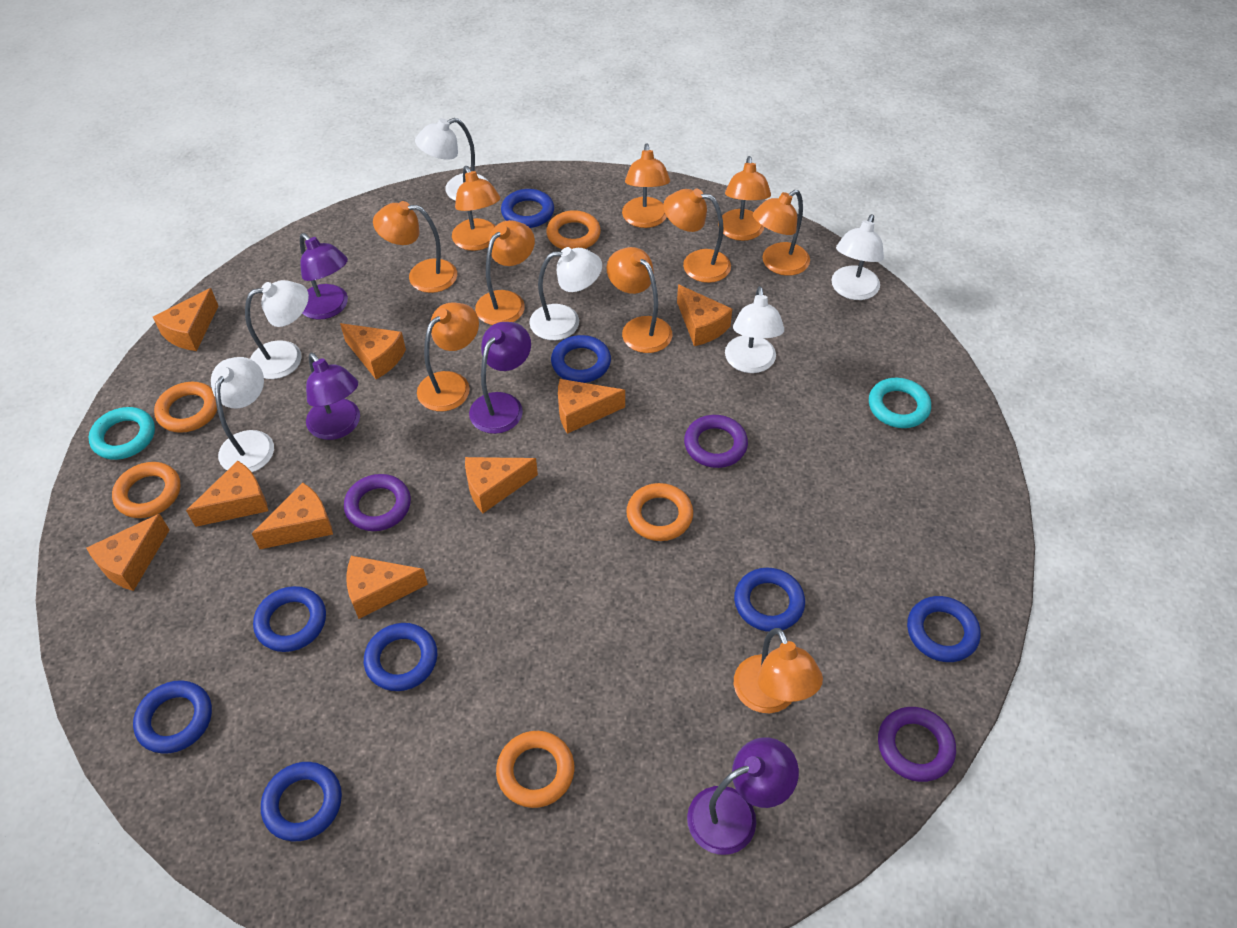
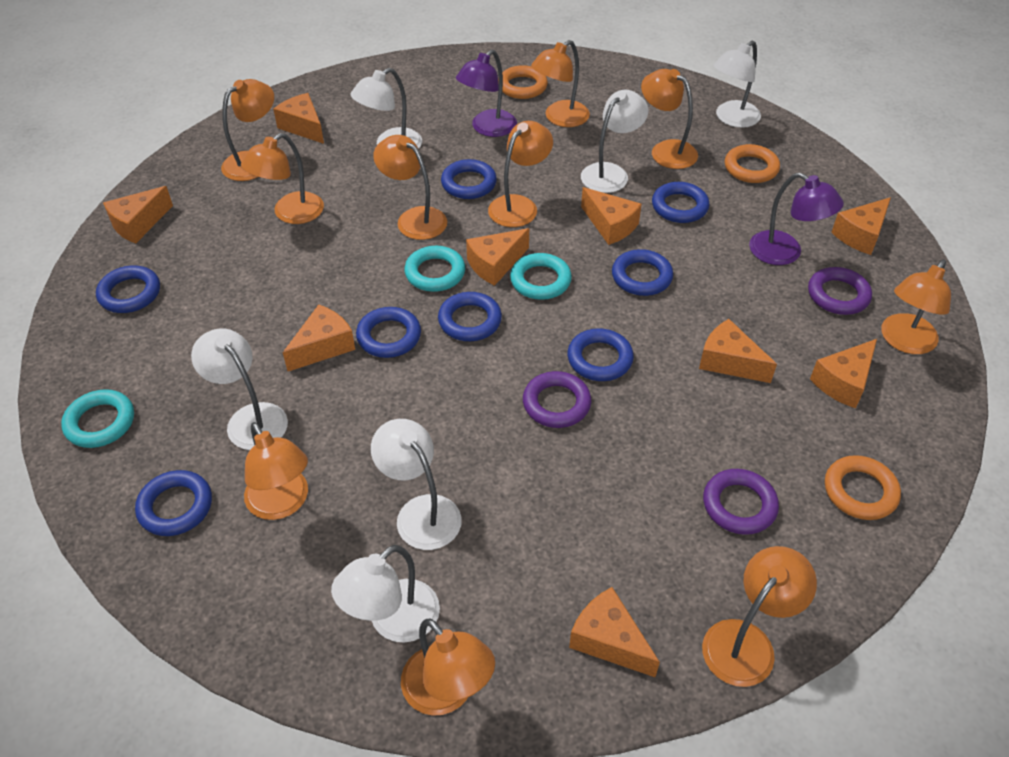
orange ring: [112,462,181,518] [154,382,217,433] [496,731,575,808] [546,210,601,249] [626,483,693,541] = 5 -> [498,65,548,99] [725,144,780,183] [825,455,901,520] = 3
purple lamp: [300,233,348,320] [306,353,360,440] [469,322,531,434] [687,737,799,855] = 4 -> [456,50,517,137] [749,173,844,265] = 2
turquoise ring: [89,407,155,460] [869,378,931,428] = 2 -> [61,389,134,448] [404,246,465,292] [510,253,572,300] = 3

